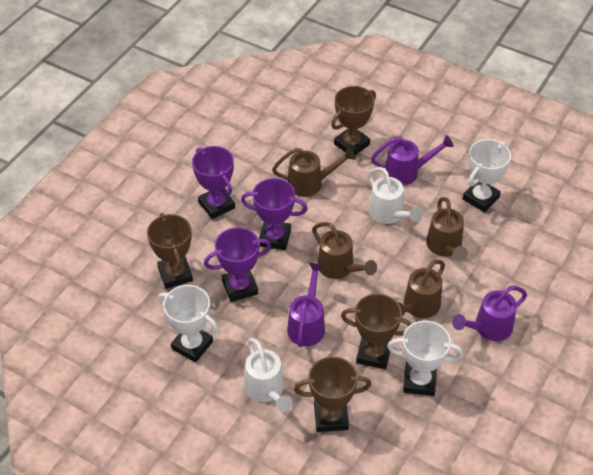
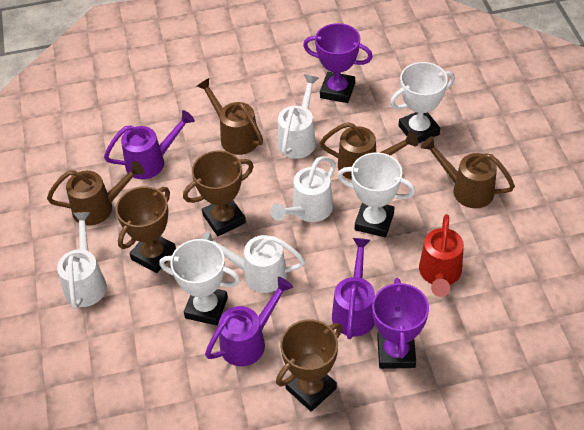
brown trophy: [147,213,193,289] [294,356,371,432] [331,86,376,155] [341,293,412,369] = 4 -> [116,186,176,273] [183,151,254,236] [276,319,342,411] = 3
purple trophy: [192,146,235,219] [204,227,271,302] [241,178,307,250] = 3 -> [303,23,373,103] [372,278,429,369] = 2
red watering can: none = 0 -> [419,214,464,297] = 1
white watering can: [245,338,293,412] [368,167,423,224] = 2 -> [57,212,107,309] [201,231,305,293] [270,156,336,222] [277,74,319,159] = 4

